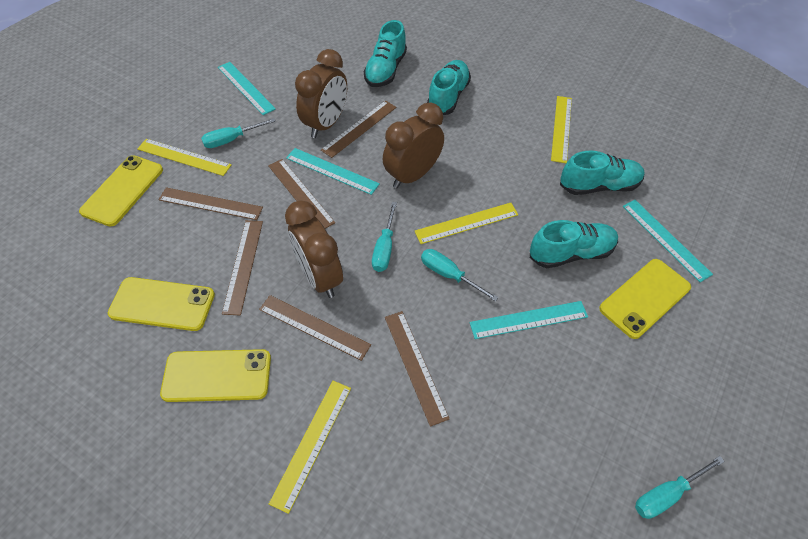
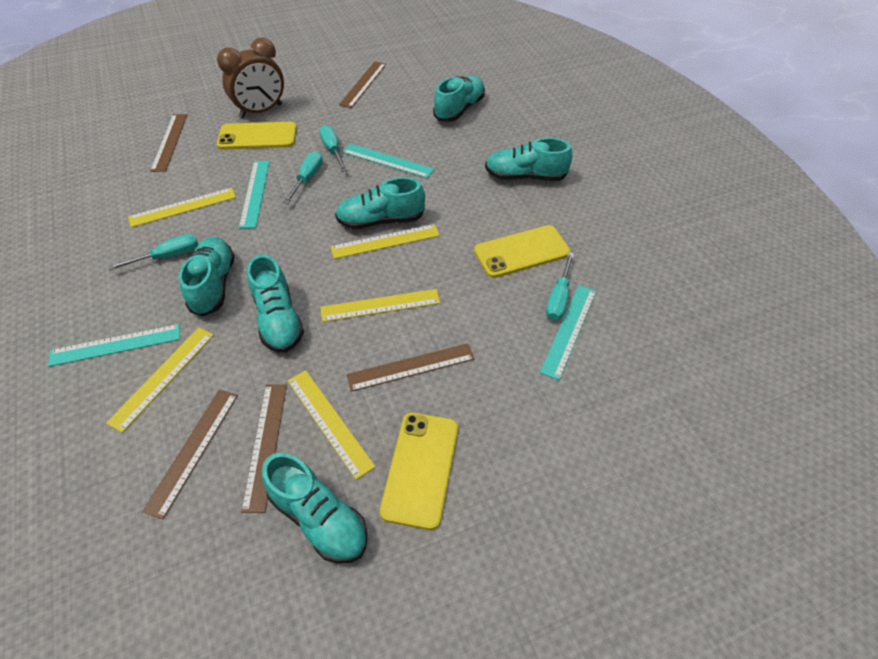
brown clock: [285,201,343,298] [295,49,347,138] [383,103,444,189] = 3 -> [217,37,284,118] = 1
brown ruler: [158,187,263,220] [222,220,263,316] [259,295,371,361] [268,159,335,229] [321,100,396,158] [385,311,450,427] = 6 -> [142,389,238,519] [150,114,187,172] [241,384,287,513] [339,62,386,108] [346,343,475,392] = 5
turquoise shoe: [364,20,407,87] [427,60,471,115] [530,220,618,268] [560,151,645,195] = 4 -> [179,237,235,316] [247,254,304,353] [262,453,368,563] [335,177,425,229] [433,75,485,122] [485,138,573,181] = 6
yellow phone: [79,155,163,227] [108,277,215,331] [160,349,271,402] [599,259,691,339] = 4 -> [217,122,297,150] [380,413,458,530] [474,225,571,278] = 3
yellow ruler: [137,139,231,176] [269,381,351,514] [414,203,518,244] [551,96,572,163] = 4 -> [106,327,214,433] [128,188,236,228] [288,370,375,480] [321,289,440,322] [330,224,440,259] = 5

